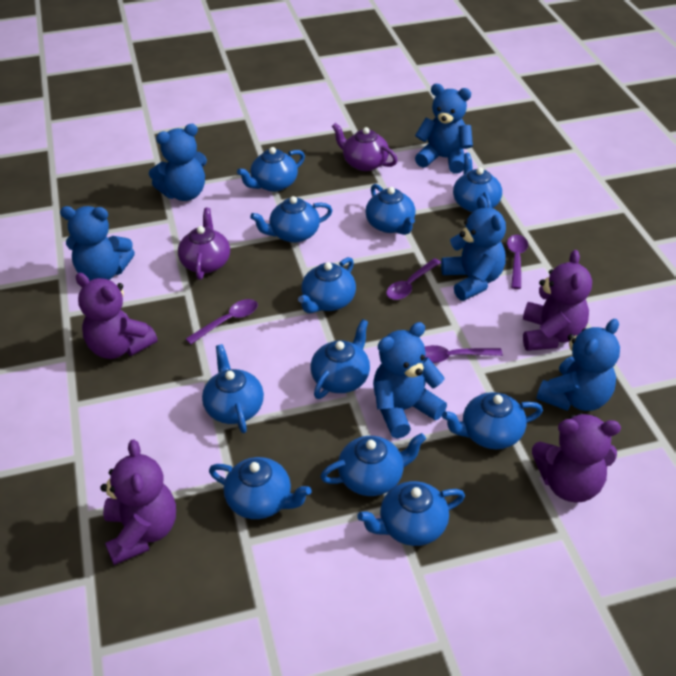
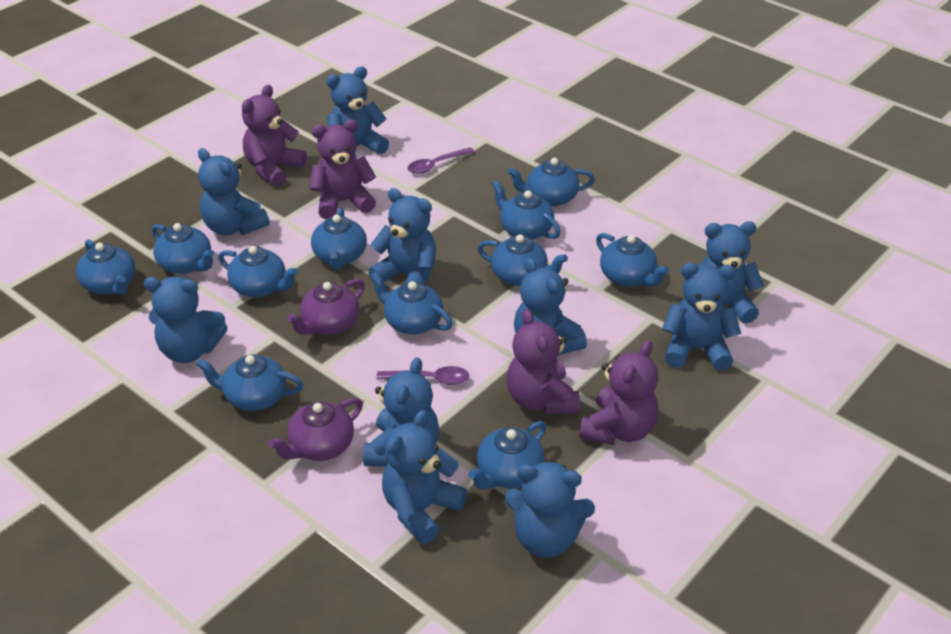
blue teddy bear: [60,206,135,281] [149,124,207,201] [373,322,447,438] [415,84,473,173] [441,196,506,301] [537,319,620,411] = 6 -> [144,277,228,363] [198,148,270,236] [326,66,389,158] [363,357,439,467] [368,188,436,285] [382,410,467,544] [505,461,595,557] [514,257,587,355] [662,263,741,371] [696,221,764,324] = 10
purple spoon: [186,299,258,344] [386,258,441,300] [425,345,503,363] [507,235,528,289] = 4 -> [377,366,469,385] [408,147,475,174] = 2

